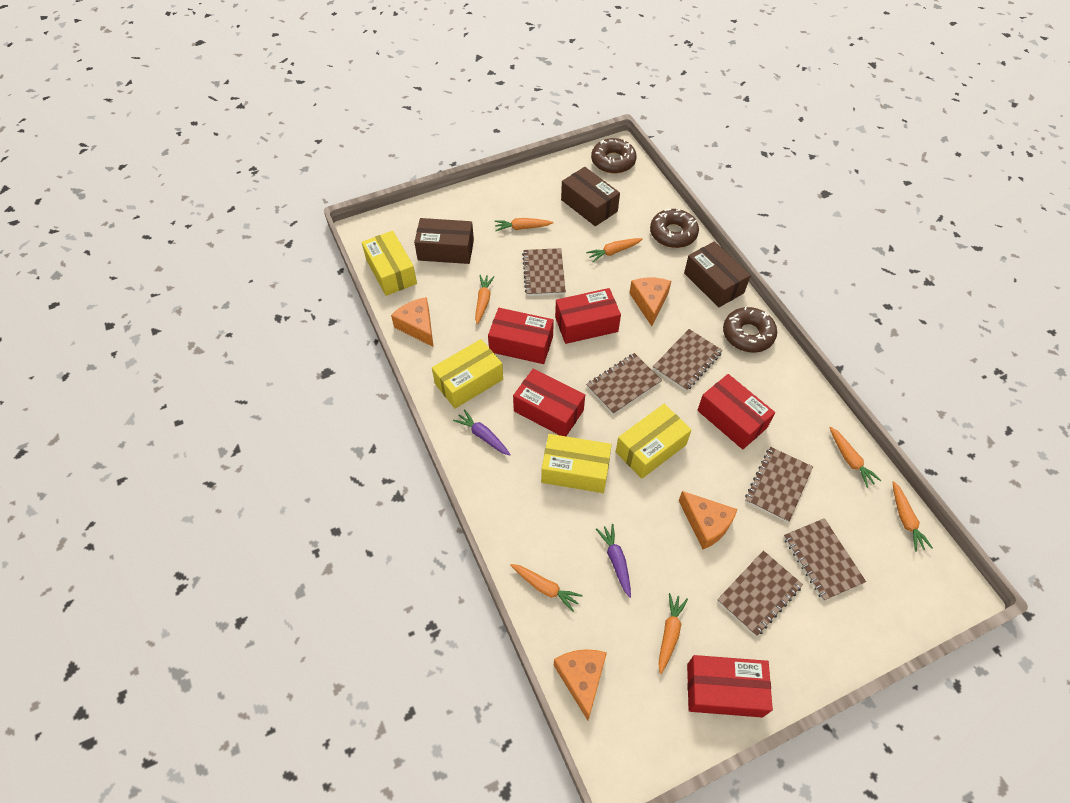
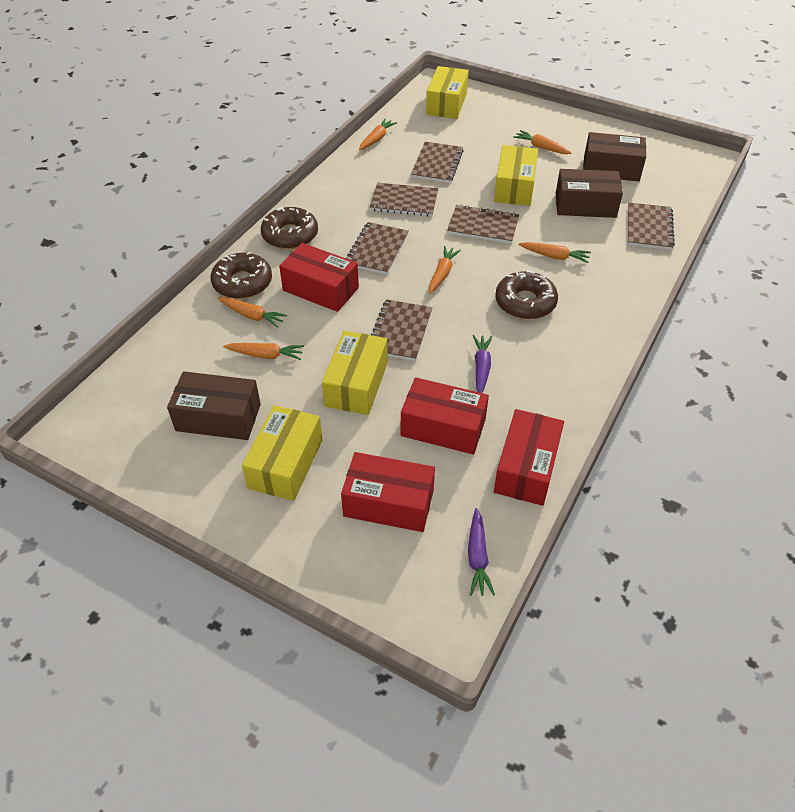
orange carrot: [475,275,495,324] [494,218,553,231] [510,564,583,612] [586,238,643,262] [658,593,688,674] [829,427,881,488] [893,481,933,552] = 7 -> [217,297,287,328] [223,343,304,360] [359,119,397,150] [429,246,461,294] [513,130,572,154] [519,242,591,263] = 6
orange cheese: [391,297,434,347] [554,649,607,720] [629,278,671,326] [679,491,738,549] = 4 -> none = 0
red box: [488,308,554,364] [513,368,585,436] [555,288,621,344] [687,655,773,718] [697,374,775,449] = 5 -> [279,243,359,312] [341,452,435,532] [401,377,489,454] [494,409,564,506] = 4

